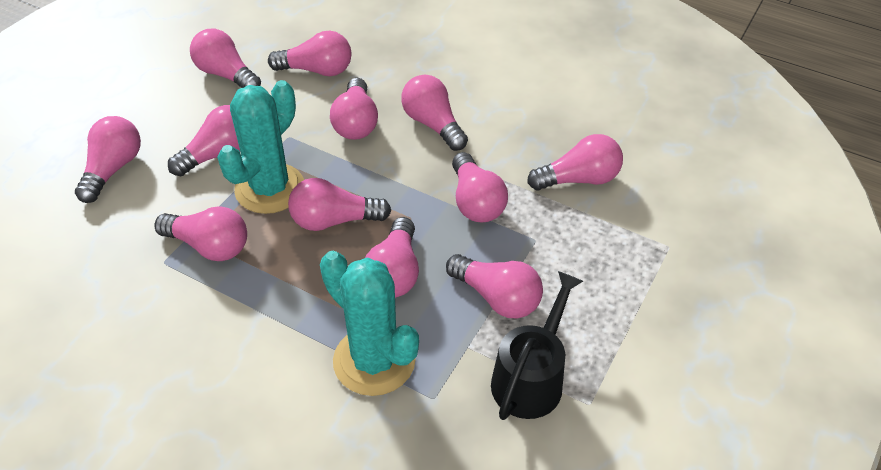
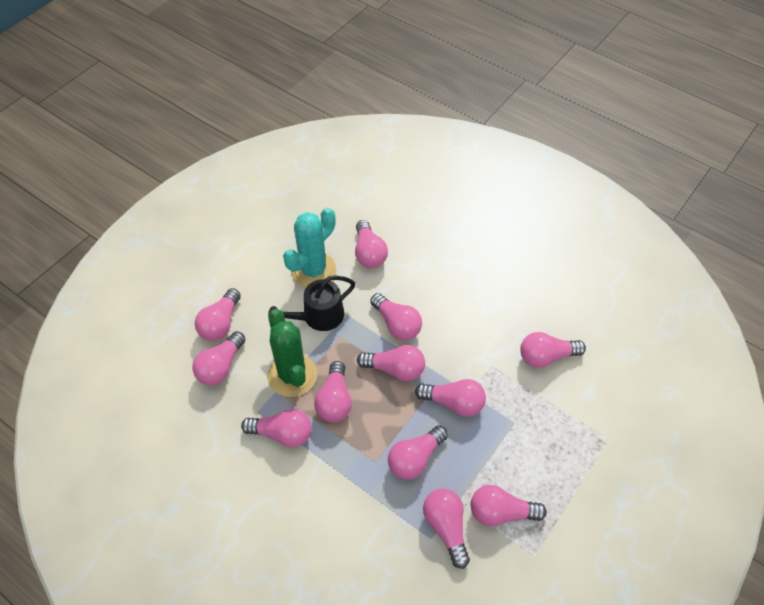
green cactus: none = 0 -> [267,309,317,397] = 1
turquoise cactus: [217,80,304,214] [320,251,419,396] = 2 -> [283,208,336,288] = 1

